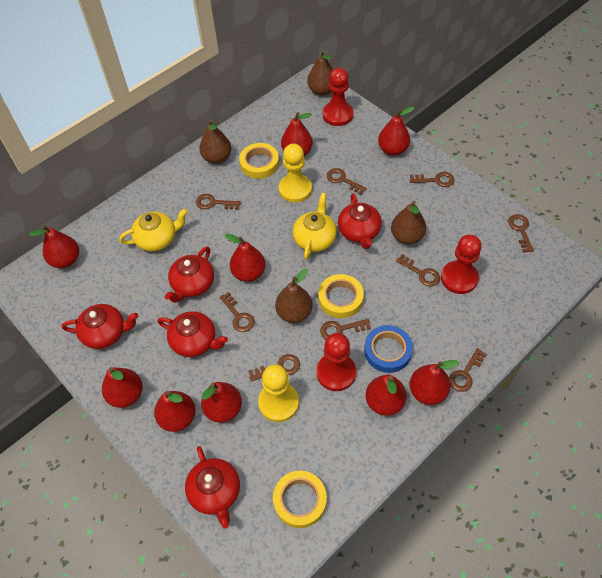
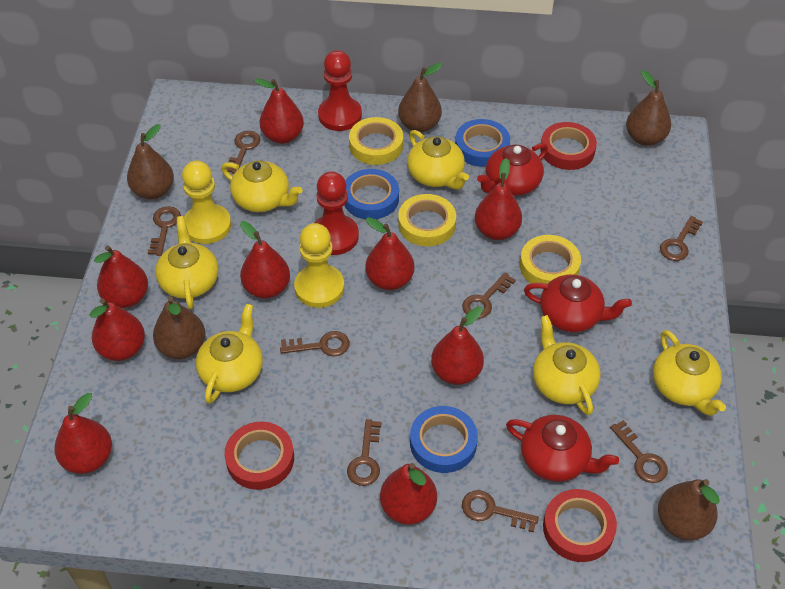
blue tape: [364,325,413,373] = 1 -> [344,169,399,219] [410,406,478,473] [455,119,510,167] = 3
brown key: [196,194,241,210] [220,292,255,332] [248,354,300,382] [320,319,371,339] [327,168,367,195] [396,254,440,287] [410,172,454,187] [449,348,487,392] [508,214,534,253] = 9 -> [148,206,181,256] [226,131,261,174] [280,331,350,357] [347,419,381,486] [462,273,516,319] [462,490,539,532] [610,420,668,483] [660,216,703,261] = 8
brown pear: [199,120,232,164] [275,269,313,323] [307,50,333,96] [391,201,426,244] = 4 -> [127,124,174,200] [153,297,206,359] [398,62,442,133] [626,70,671,146] [658,479,720,540] = 5
red pawn: [316,333,356,391] [323,68,353,126] [441,235,481,294] = 3 -> [315,171,359,255] [318,50,362,131] = 2
red tape: none = 0 -> [224,422,294,490] [540,122,597,170] [543,489,617,562] = 3
red teapot: [62,304,138,349] [158,311,228,357] [165,246,214,303] [185,446,240,529] [338,193,382,249] = 5 -> [477,143,548,196] [506,415,619,482] [524,274,632,332] = 3
yellow teapot: [119,208,188,251] [293,193,337,259] = 2 -> [155,216,218,309] [196,304,263,404] [221,160,303,212] [407,130,469,190] [533,315,601,415] [653,330,726,416] = 6

